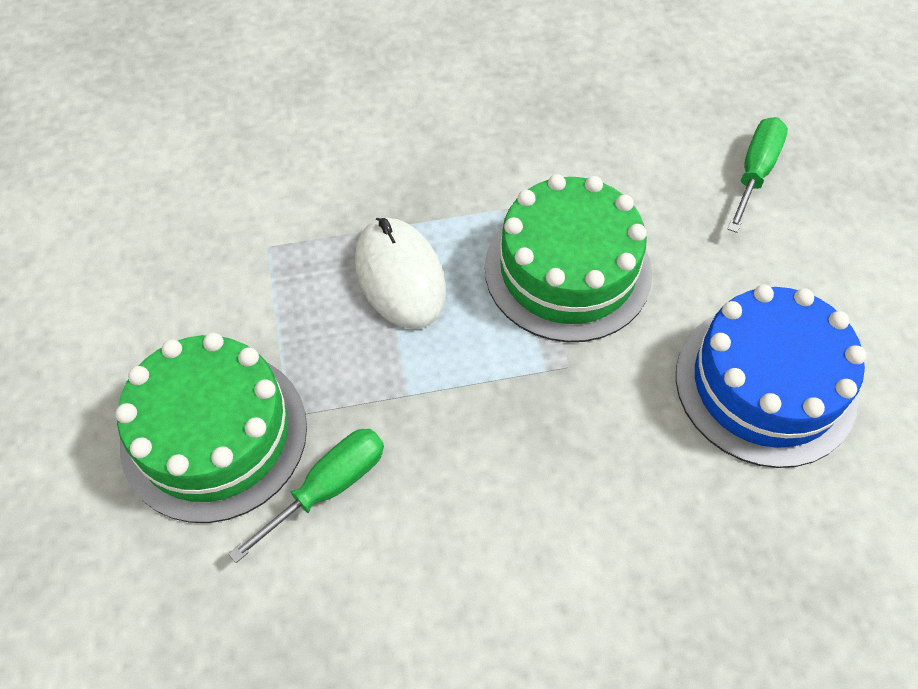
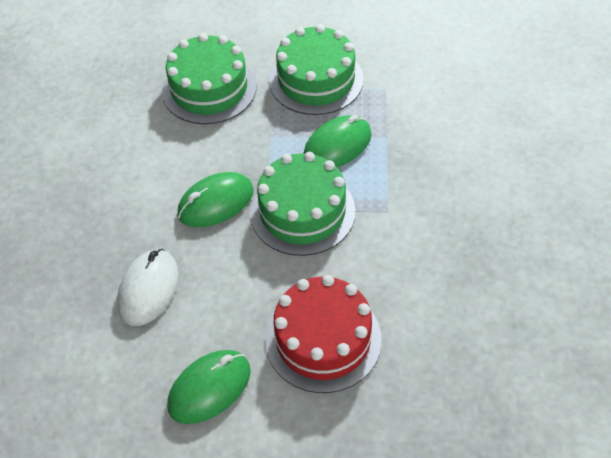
blue cake: [676,285,866,468] = 1 -> none = 0
green cake: [115,333,307,523] [485,174,652,342] = 2 -> [162,33,256,124] [250,152,355,256] [269,24,364,115] = 3
green mouse: none = 0 -> [167,350,251,424] [177,172,254,227] [303,115,372,167] = 3
green screwdriver: [228,429,384,563] [728,117,788,233] = 2 -> none = 0
red cake: none = 0 -> [265,275,382,393] = 1

